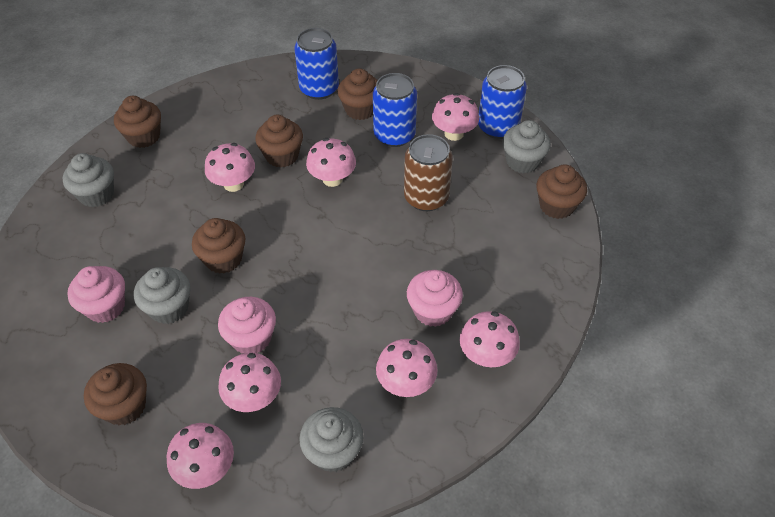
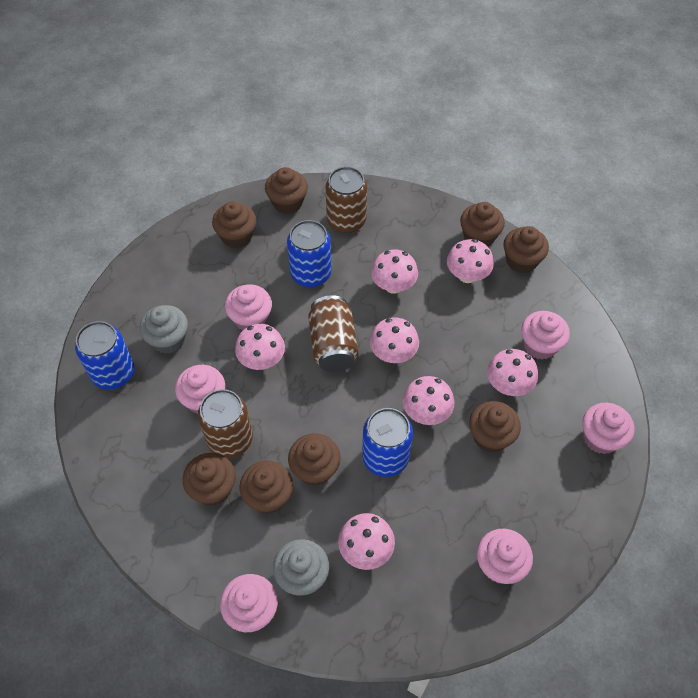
brown can: [404,134,453,211] = 1 -> [198,389,253,458] [308,295,359,372] [326,166,367,233] = 3
brown cupcake: [84,363,147,426] [114,96,161,148] [192,218,245,274] [255,115,303,168] [337,68,377,120] [536,164,587,219] = 6 -> [182,453,236,506] [212,201,256,248] [239,461,293,514] [265,167,308,214] [288,433,341,486] [460,202,505,246] [469,401,521,453] [504,226,549,273] = 8
grey cupcake: [63,153,114,207] [134,267,191,324] [299,407,364,472] [502,120,551,173] = 4 -> [140,305,188,354] [273,539,329,596] = 2
pink cupcake: [67,266,125,323] [218,297,276,354] [407,270,463,327] = 3 -> [175,365,225,414] [220,574,278,632] [225,284,272,331] [477,529,533,584] [521,311,570,360] [582,403,635,454] = 6

